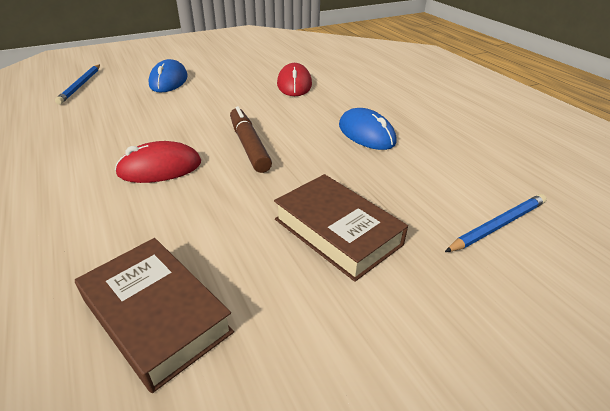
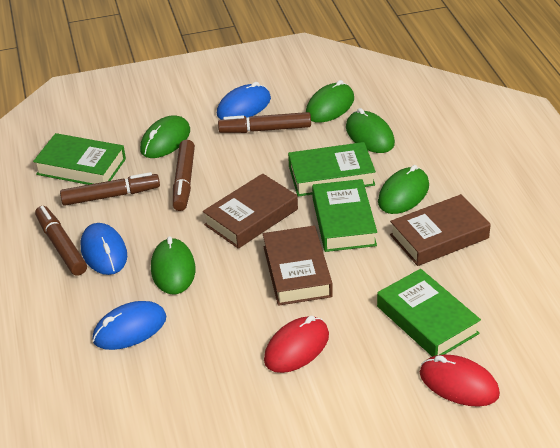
blue mouse: [148,59,188,92] [339,108,397,150] = 2 -> [80,223,127,275] [92,301,166,350] [217,82,271,120] = 3
blue pencil: [55,64,100,105] [445,194,547,252] = 2 -> none = 0
brown book: [75,238,234,393] [274,174,408,282] = 2 -> [203,173,298,249] [263,226,333,306] [390,194,491,266] = 3
brown marker: [230,106,272,173] = 1 -> [35,206,87,276] [60,172,160,206] [173,140,195,211] [218,112,311,133] = 4
green book: none = 0 -> [33,133,126,185] [288,142,376,197] [312,179,377,252] [377,269,481,357] = 4
green mouse: none = 0 -> [140,115,190,158] [151,236,195,294] [306,80,354,123] [346,108,395,153] [378,165,429,214] = 5

